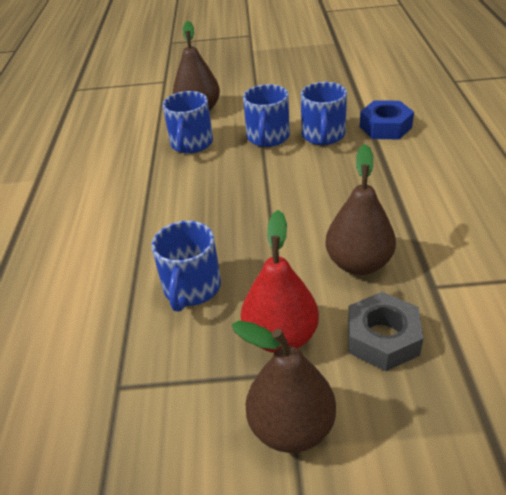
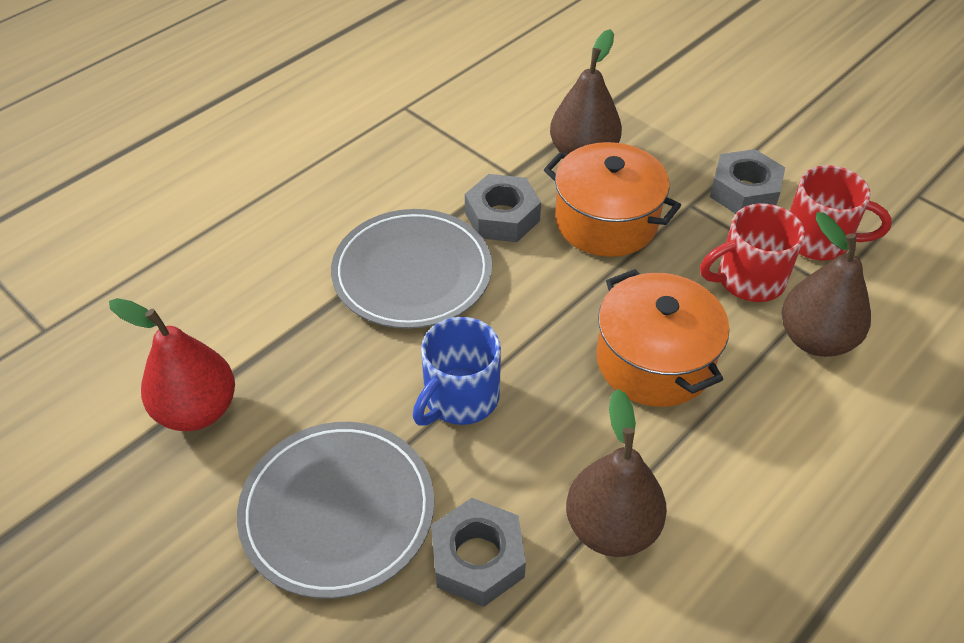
blue mug: [152,221,221,312] [163,91,213,154] [243,84,290,147] [301,82,347,145] = 4 -> [413,317,501,425] = 1
blue nut: [360,100,414,140] = 1 -> none = 0
grey nut: [348,292,424,371] = 1 -> [431,498,526,607] [465,174,541,242] [710,149,785,214] = 3
grey plate: none = 0 -> [237,422,434,599] [331,209,492,329] = 2
orange pot: none = 0 -> [544,142,681,257] [596,269,729,407] = 2
red mug: none = 0 -> [700,204,805,302] [790,165,892,260] = 2

